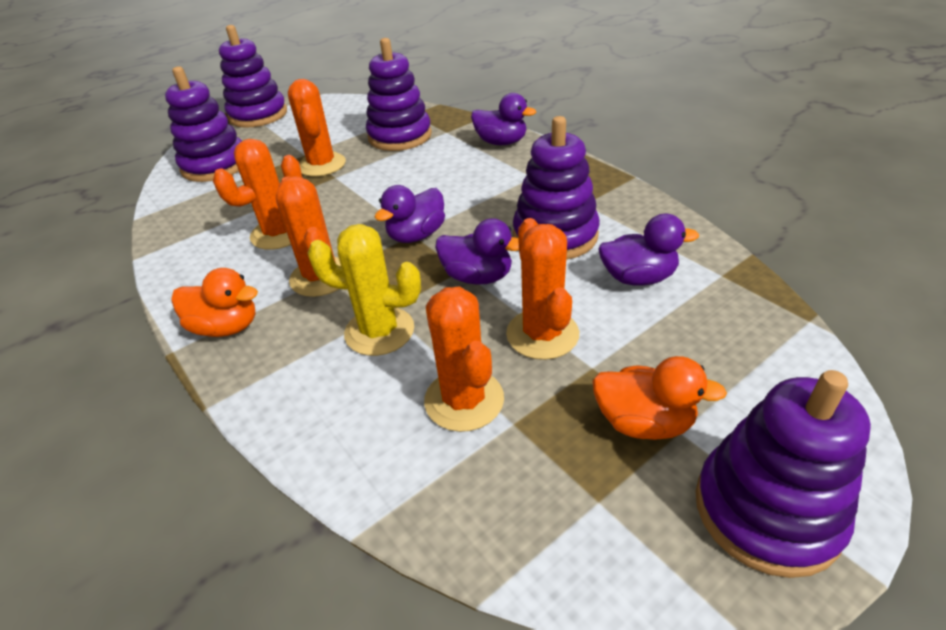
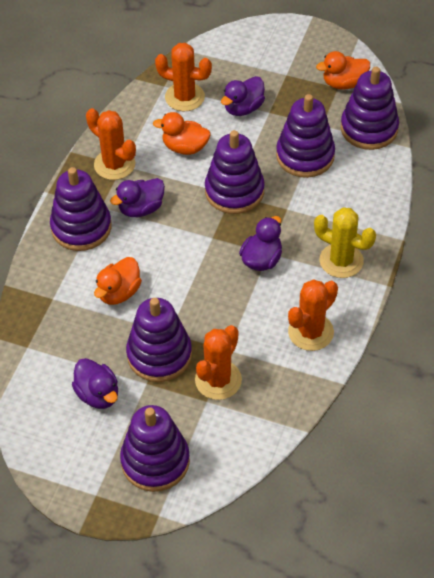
orange cactus: [213,139,302,250] [276,176,341,297] [288,79,346,176] [424,286,504,432] [506,218,579,360] = 5 -> [86,108,136,180] [155,43,212,111] [195,325,242,400] [288,279,338,351] = 4
orange duck: [171,268,258,337] [592,356,727,440] = 2 -> [94,257,142,305] [153,112,211,155] [316,51,370,90] = 3
purple stacking toy: [165,66,242,182] [219,25,287,128] [366,38,432,151] [513,116,600,260] [695,370,871,578] = 5 -> [50,167,112,251] [120,405,190,492] [126,298,192,382] [205,130,265,214] [276,94,335,178] [341,67,399,150] = 6

